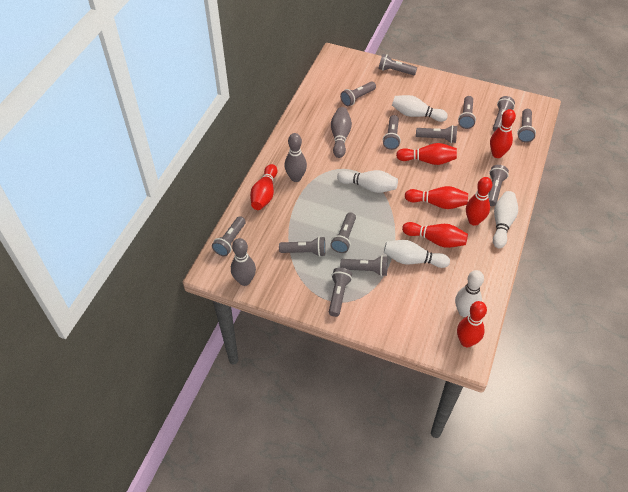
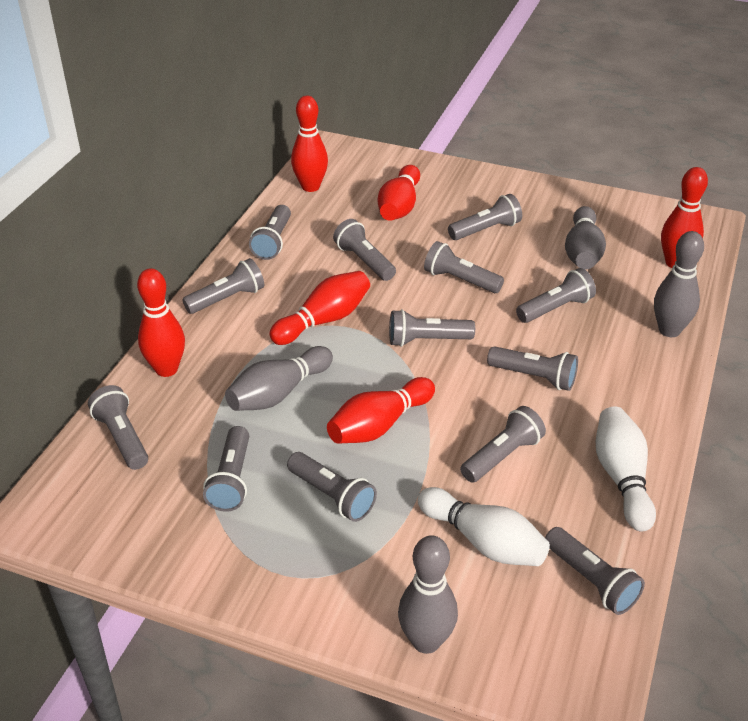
grey bowling pin: [231,238,256,286] [284,133,307,182] [331,107,352,158] = 3 -> [225,346,333,411] [398,535,458,654] [565,206,606,270] [654,231,704,337] = 4
red bowling pin: [250,164,278,210] [396,143,457,165] [402,222,468,248] [405,186,468,209] [457,301,487,347] [466,177,493,226] [490,109,516,158] = 7 -> [137,268,185,377] [269,271,370,345] [291,96,328,192] [327,377,435,444] [378,165,420,221] [661,167,708,268] = 6
white bowling pin: [337,170,398,193] [384,240,450,268] [392,95,448,122] [455,270,484,317] [493,191,518,248] = 5 -> [418,487,550,566] [596,406,656,532] = 2

